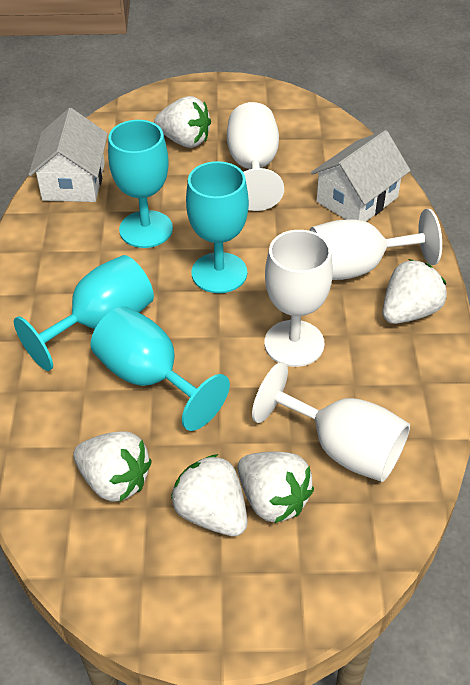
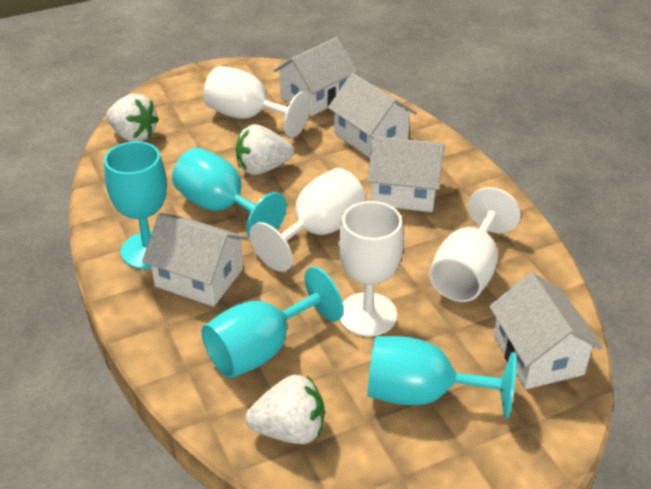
white house: [28,108,108,202] [311,130,411,222] = 2 -> [142,213,248,307] [273,37,357,116] [328,73,417,158] [367,136,444,212] [489,272,603,389] = 5
white strawberry: [73,431,152,502] [154,96,211,148] [171,454,248,536] [238,452,314,524] [383,259,447,324] = 5 -> [106,94,159,142] [236,124,294,175] [245,375,325,444] = 3

